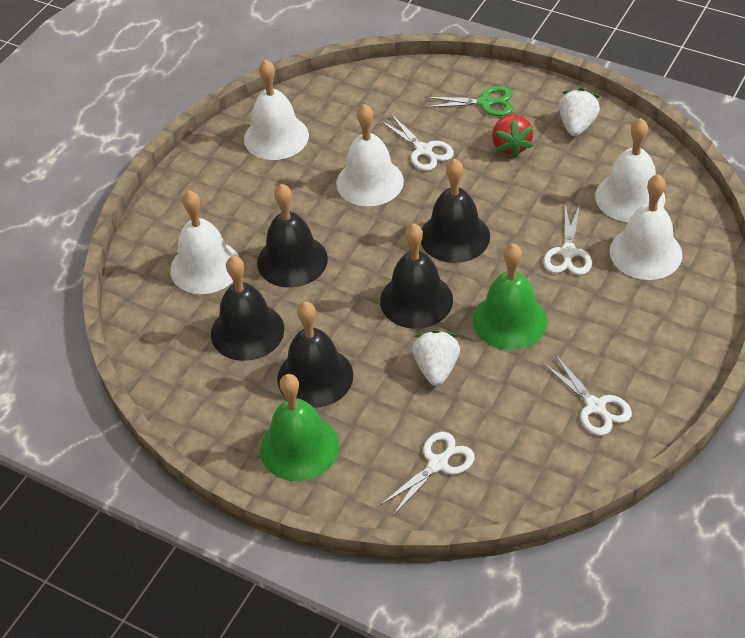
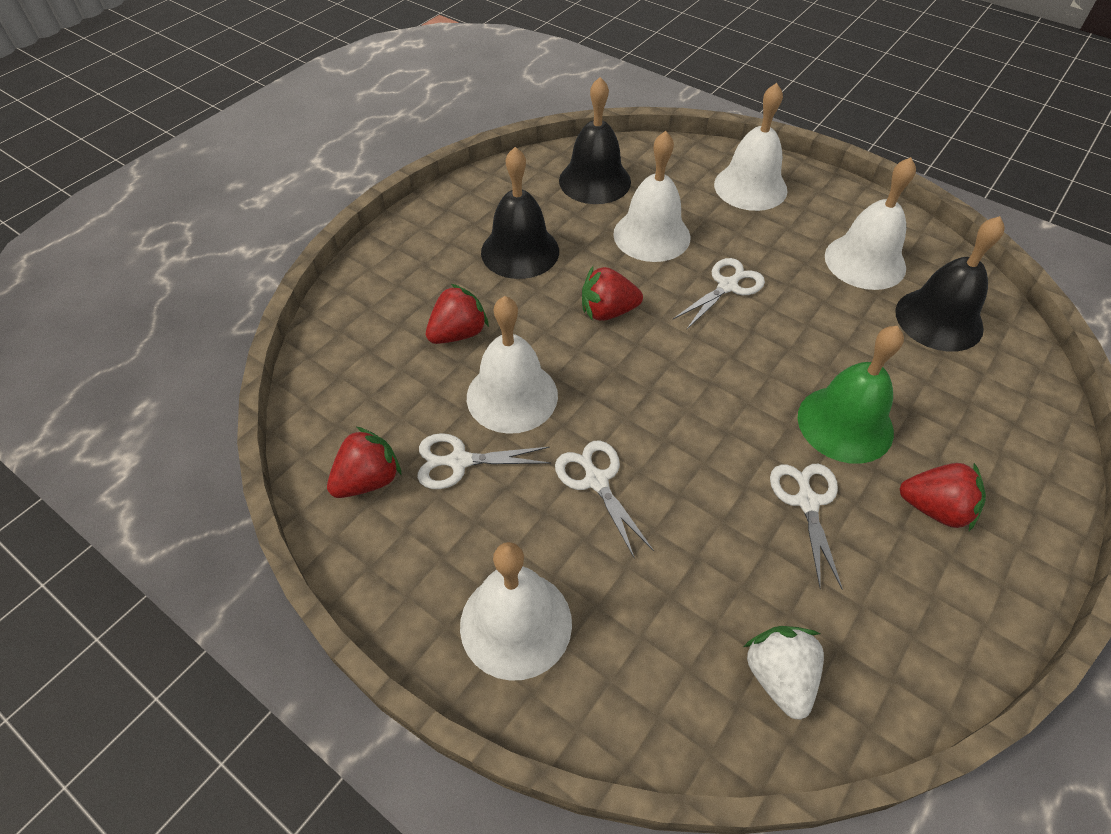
black bell: [211,256,284,361] [257,184,328,288] [277,302,353,408] [380,223,453,329] [421,159,490,263] = 5 -> [481,147,559,279] [559,77,631,204] [895,216,1005,352] = 3
green bell: [260,374,339,481] [473,244,547,350] = 2 -> [798,326,904,464] = 1
green scissors: [425,86,513,116] = 1 -> none = 0
red strawberry: [492,114,533,158] = 1 -> [327,427,402,498] [426,283,489,344] [582,266,643,321] [900,463,986,531] = 4
white strawberry: [413,330,460,386] [559,88,600,136] = 2 -> [744,626,824,720] = 1

